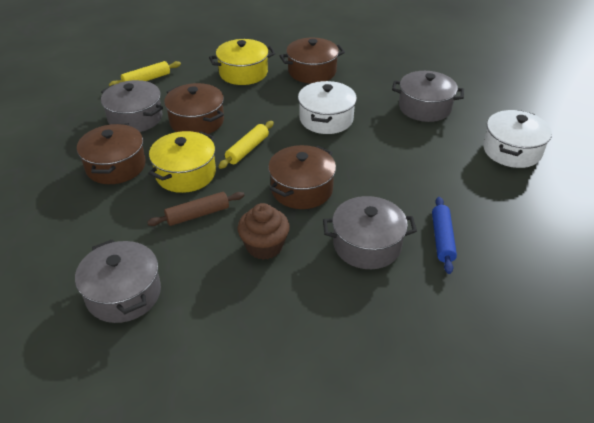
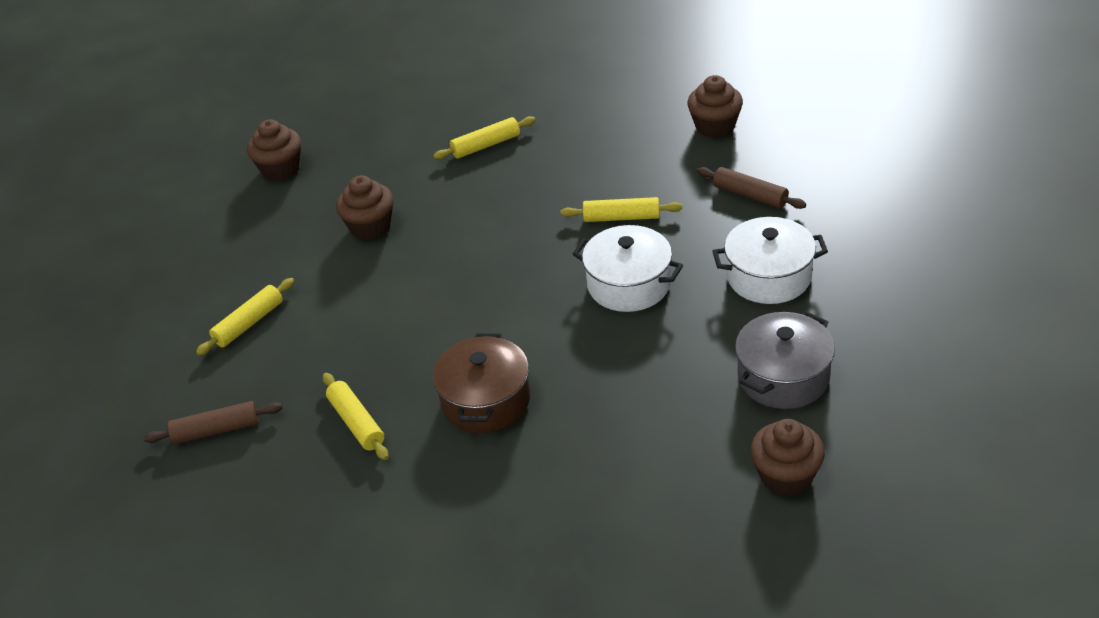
blue rolling pin: [432,197,457,274] = 1 -> none = 0
brown cupcake: [237,203,290,260] = 1 -> [247,119,301,181] [336,175,394,240] [687,75,743,138] [750,419,825,496] = 4
brown pot: [77,123,146,184] [164,83,224,134] [268,145,336,209] [280,38,345,83] = 4 -> [432,333,530,433] = 1
brown rolling pin: [147,192,244,226] = 1 -> [144,401,283,444] [697,167,806,209] = 2
grey pot: [75,239,161,323] [101,80,163,132] [323,196,417,269] [392,71,464,122] = 4 -> [735,311,835,409] = 1
yellow pot: [148,131,216,193] [209,39,276,85] = 2 -> none = 0
yellow rolling pin: [109,61,181,87] [218,121,274,169] = 2 -> [196,278,294,356] [323,373,389,460] [433,116,536,160] [560,197,682,222] = 4

